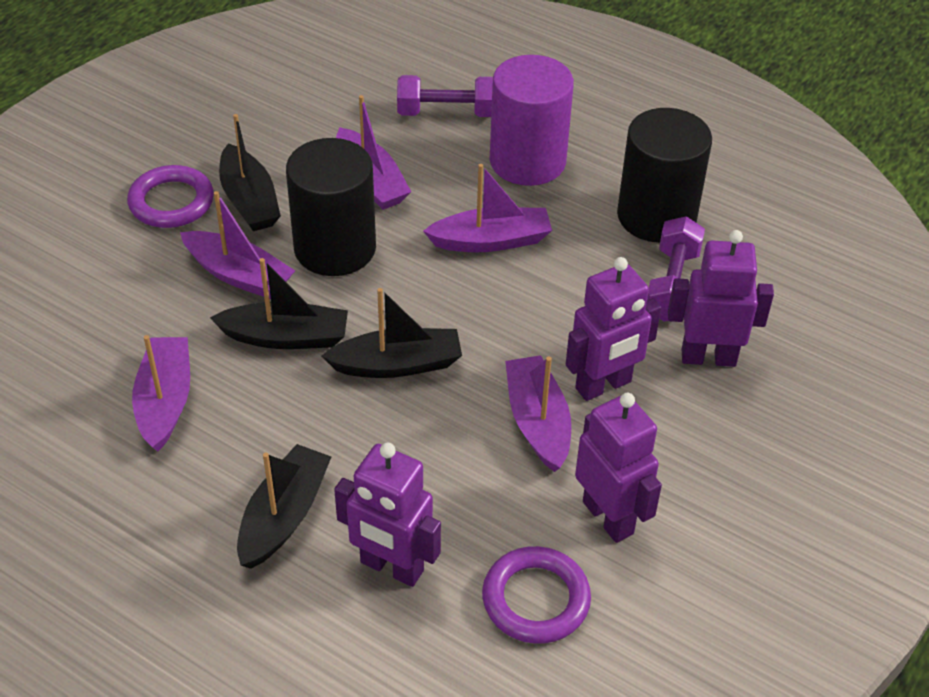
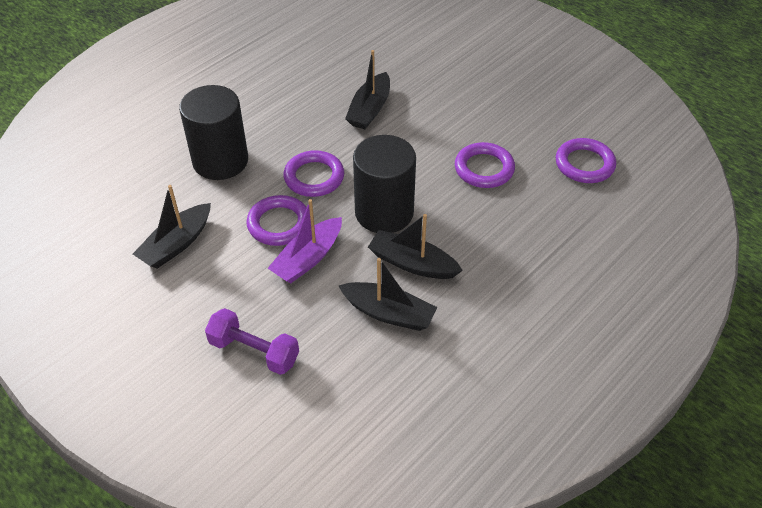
purple boat: [132,335,190,452] [180,191,295,299] [336,95,411,210] [423,164,552,252] [505,355,571,472] = 5 -> [268,199,342,283] = 1
purple cylinder: [490,55,574,186] = 1 -> none = 0
purple dumbbell: [397,75,493,117] [647,216,705,322] = 2 -> [205,308,299,375] = 1
purple ring: [127,165,214,228] [482,546,591,644] = 2 -> [247,195,307,246] [284,150,344,197] [455,142,515,188] [556,138,616,183] = 4
purple robot: [334,443,441,587] [566,257,661,401] [575,393,662,543] [668,230,774,367] = 4 -> none = 0

